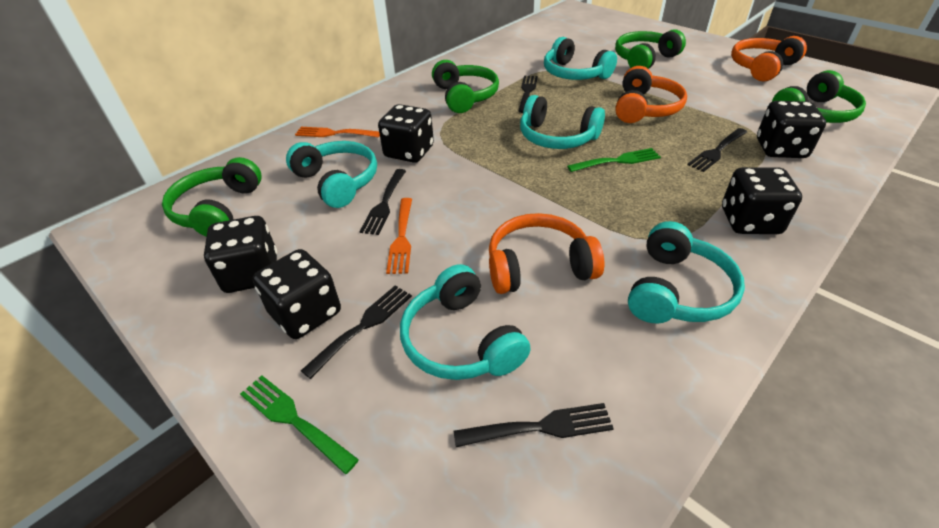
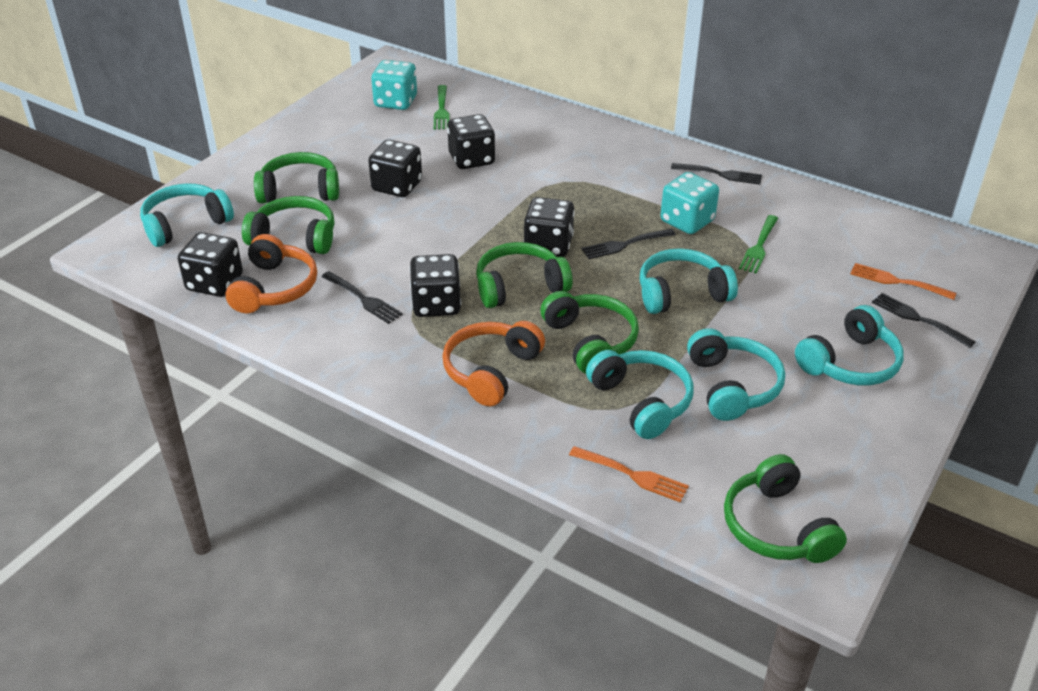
black fork: [301,285,412,379] [360,169,406,235] [454,403,614,447] [518,76,538,113] [687,128,747,172] = 5 -> [321,271,403,324] [581,229,676,259] [671,163,762,185] [872,293,975,348] = 4
green headphones: [162,157,262,237] [432,60,499,113] [615,29,686,69] [772,70,866,123] = 4 -> [242,196,335,254] [254,152,339,204] [476,242,572,308] [540,291,639,374] [724,454,847,563] = 5
orange headphones: [489,213,604,294] [615,66,687,123] [731,36,807,82] = 3 -> [226,234,317,313] [442,321,545,406] = 2
turquoise dice: none = 0 -> [371,60,417,110] [660,172,719,234] = 2

